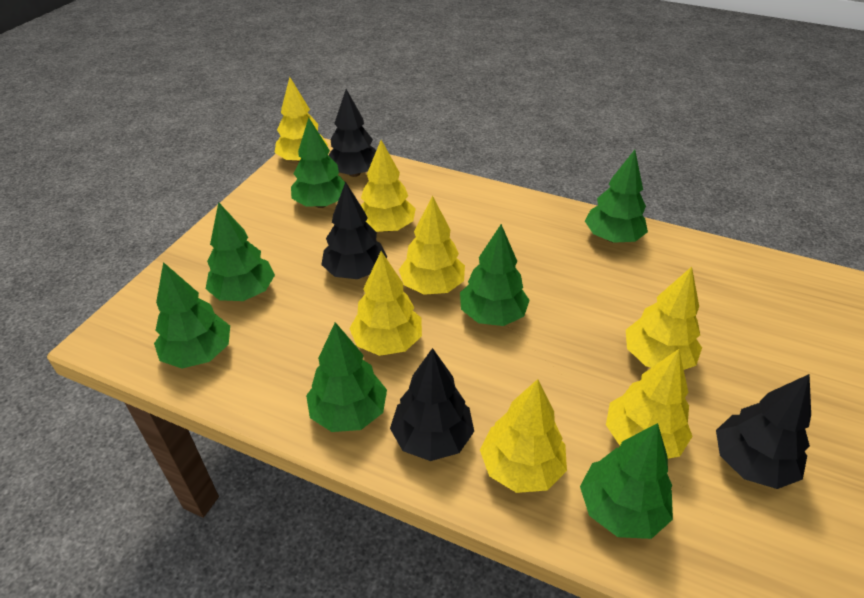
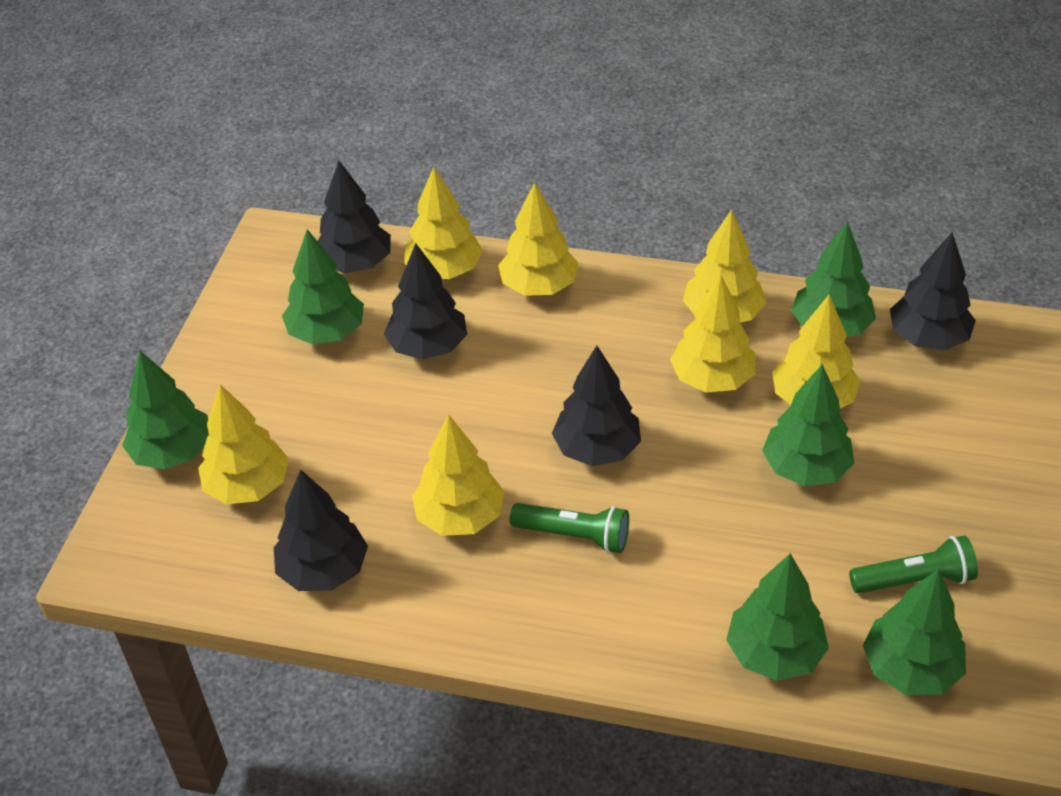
black tree: [321,182,387,279] [329,89,376,177] [390,348,474,461] [716,374,811,489] = 4 -> [274,469,368,591] [318,161,391,273] [384,243,467,360] [552,346,641,466] [890,233,976,350] = 5
green flashlight: none = 0 -> [510,503,629,553] [849,535,978,594] = 2
green tree: [154,262,230,368] [206,202,275,301] [291,117,345,208] [306,322,387,432] [460,224,530,326] [580,423,673,539] [585,150,648,243] = 7 -> [122,351,209,470] [282,229,364,344] [726,554,829,681] [762,364,854,486] [791,222,876,337] [863,569,966,695] = 6

